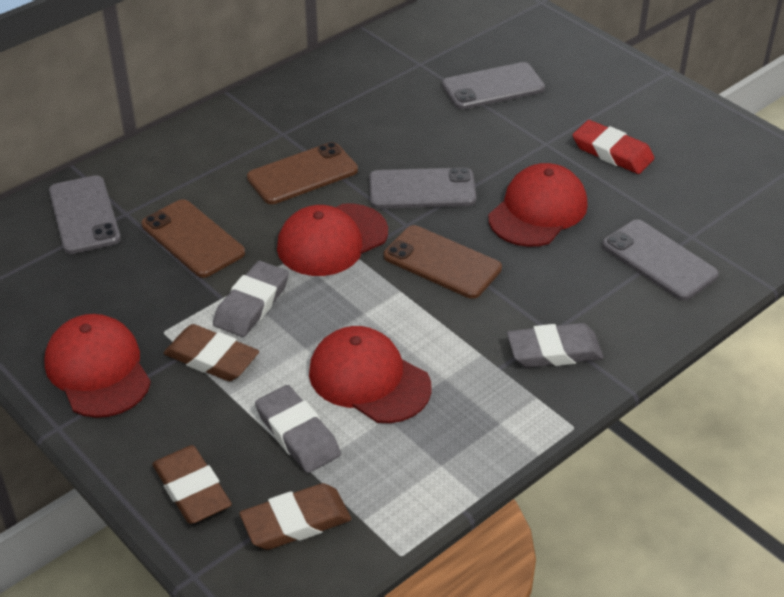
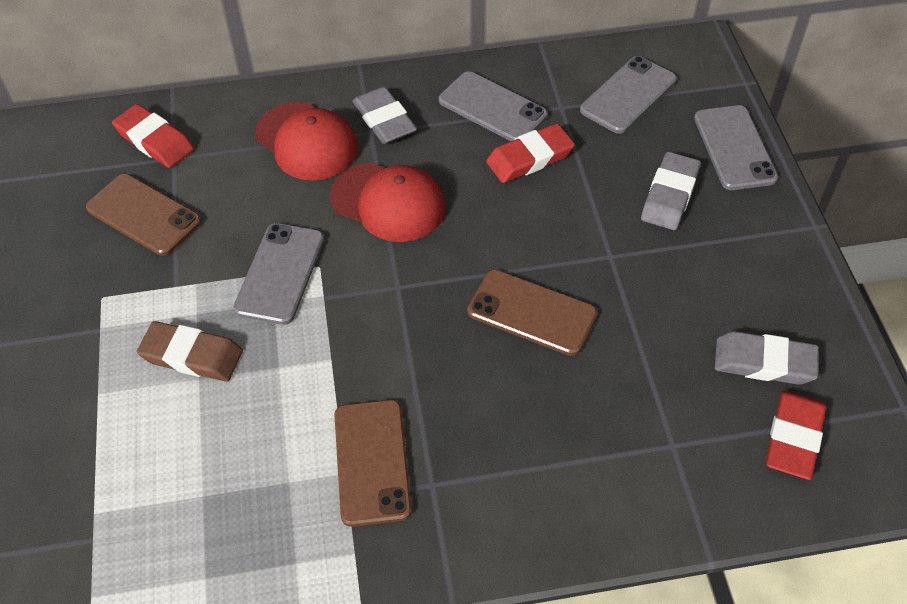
brown eraser: [152,445,232,524] [164,324,259,381] [240,483,351,550] = 3 -> [137,321,243,382] = 1
red cap: [44,314,151,418] [277,204,388,276] [309,326,432,423] [488,163,588,247] = 4 -> [255,102,358,181] [330,163,445,242] = 2
red eraser: [573,120,654,174] = 1 -> [112,104,194,168] [486,123,575,183] [765,390,826,480] = 3

